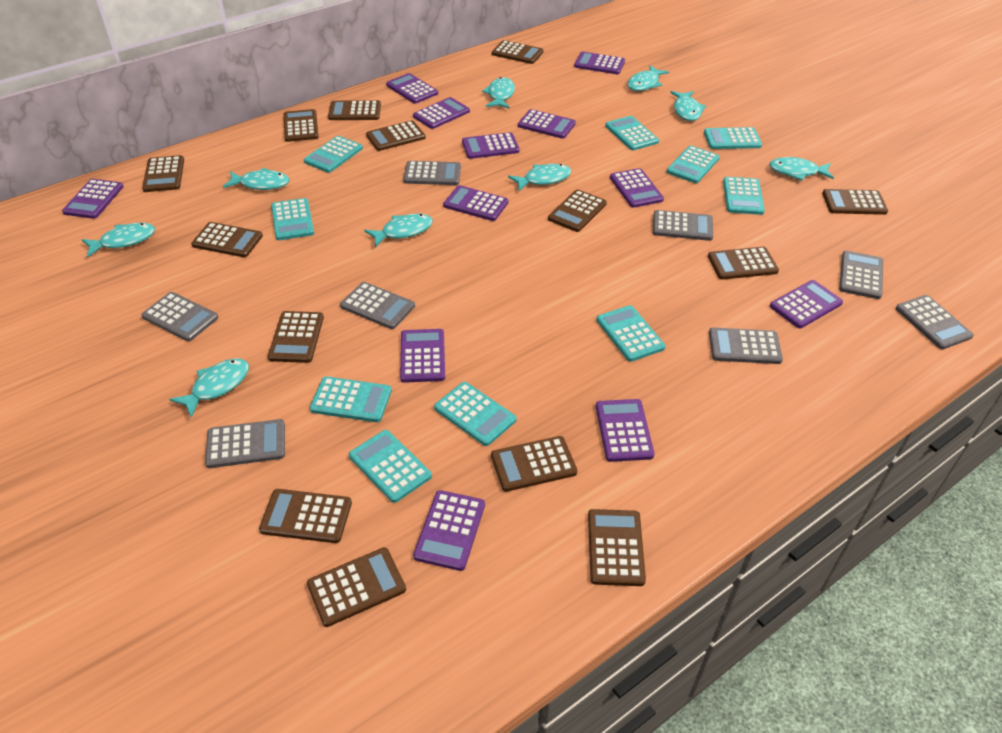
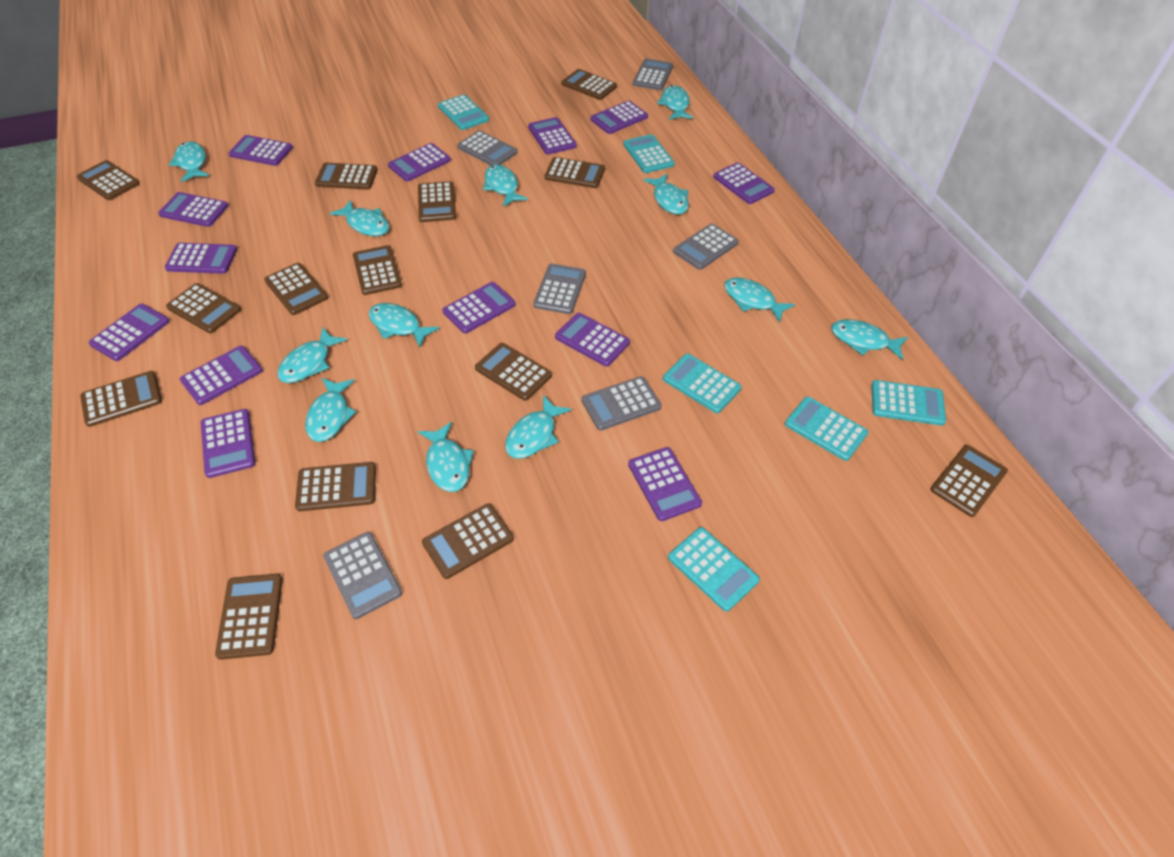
grey calculator: [141,292,218,341] [205,419,285,468] [340,282,415,329] [403,161,461,185] [653,210,713,241] [709,327,783,364] [839,251,883,299] [896,295,974,349] = 8 -> [323,532,402,619] [457,130,517,165] [533,263,586,314] [582,376,662,431] [633,59,673,90] [673,224,739,270] = 6
purple calculator: [62,179,124,219] [386,73,438,104] [400,329,445,383] [413,97,470,129] [413,490,485,571] [443,185,508,221] [462,132,520,159] [518,109,576,139] [574,52,625,74] [596,399,655,462] [610,168,664,208] [770,280,843,328] = 12 -> [89,304,170,361] [158,192,229,227] [165,243,237,274] [180,346,263,405] [201,409,255,478] [229,135,293,166] [388,143,451,182] [442,282,516,334] [528,117,577,155] [555,313,630,367] [590,101,648,134] [628,447,702,521] [713,162,775,204] = 13
turquoise calculator: [271,198,314,240] [304,136,363,173] [310,376,392,422] [349,430,432,503] [434,382,516,446] [596,305,665,362] [605,116,659,150] [667,146,720,183] [704,127,762,149] [723,177,765,215] = 10 -> [438,94,489,130] [623,134,675,173] [663,354,742,413] [668,527,760,612] [785,397,868,461] [871,380,946,426] = 6
turquoise fish: [82,223,155,258] [169,359,249,418] [223,168,289,190] [364,213,433,247] [482,77,515,109] [508,164,571,191] [628,65,669,91] [670,91,706,121] [769,157,834,181] = 9 -> [169,141,209,182] [277,327,347,383] [305,378,357,442] [330,200,389,236] [369,303,440,348] [418,422,474,492] [483,164,528,206] [505,395,572,459] [643,174,689,215] [657,85,693,120] [724,277,795,322] [831,319,908,360] = 12

